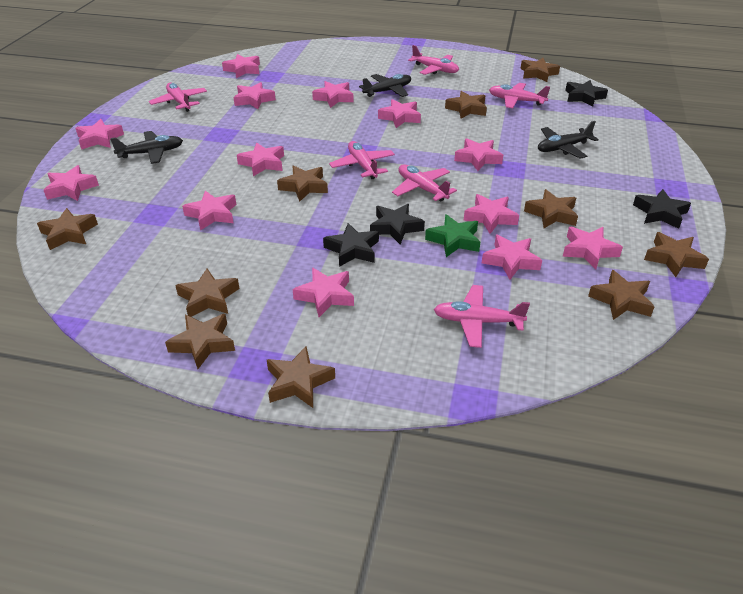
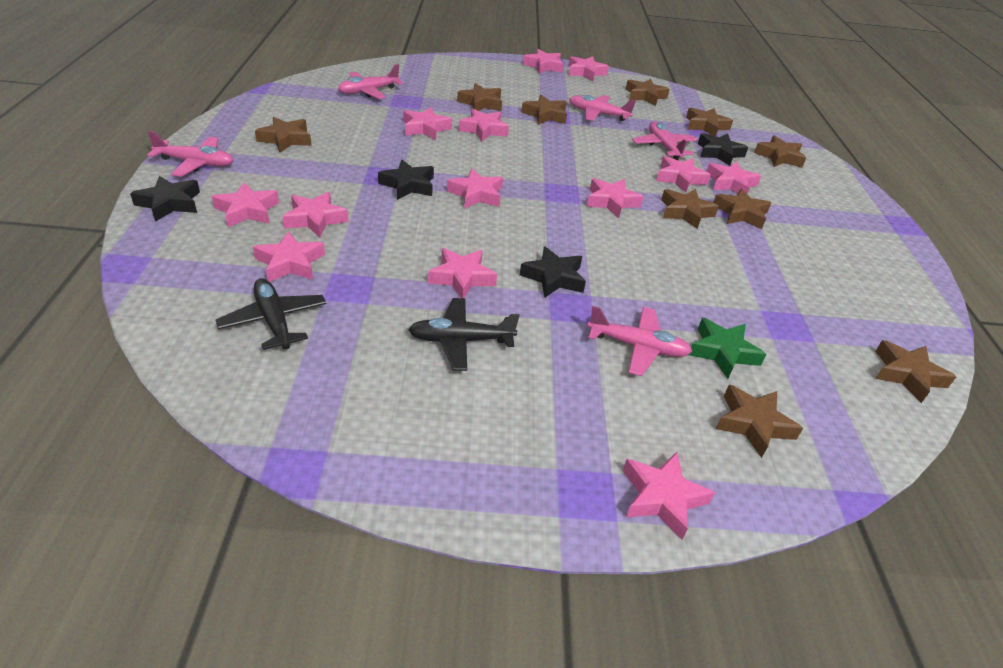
black plane: [110,131,183,164] [359,74,411,97] [538,121,599,159] = 3 -> [216,278,326,350] [408,298,520,371] = 2
pink plane: [149,83,207,112] [329,141,395,179] [392,164,457,201] [408,45,459,75] [434,285,530,348] [489,83,550,108] = 6 -> [147,131,234,177] [338,64,403,99] [569,95,636,121] [587,306,692,376] [632,121,697,160] = 5

